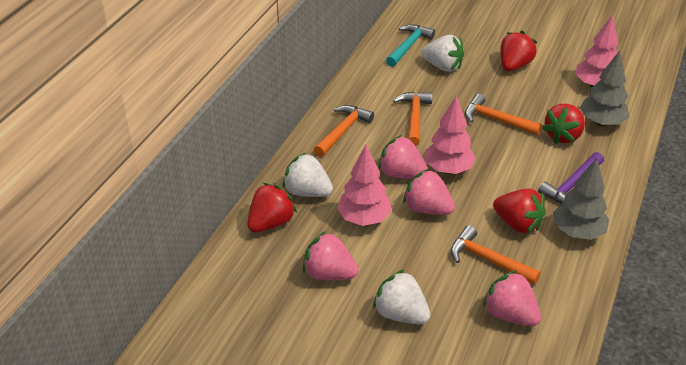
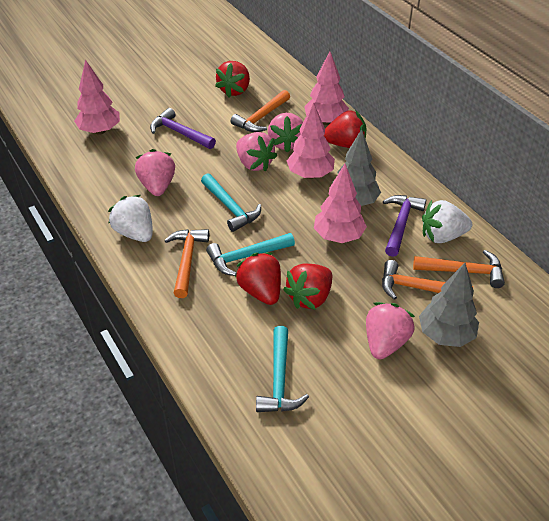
pink tree: [337,145,392,226] [425,95,476,174] [575,14,619,88] = 3 -> [74,59,120,135] [287,102,335,179] [304,51,349,125] [314,164,367,243] = 4
purple hammer: [538,152,604,204] = 1 -> [150,108,216,149] [383,195,426,257] = 2
turquoise hammer: [386,24,435,67] = 1 -> [201,173,261,232] [206,233,295,276] [256,326,309,412] = 3
white strawberry: [283,153,333,197] [373,269,431,324] [422,35,464,72] = 3 -> [108,195,153,242] [422,200,472,243] = 2

